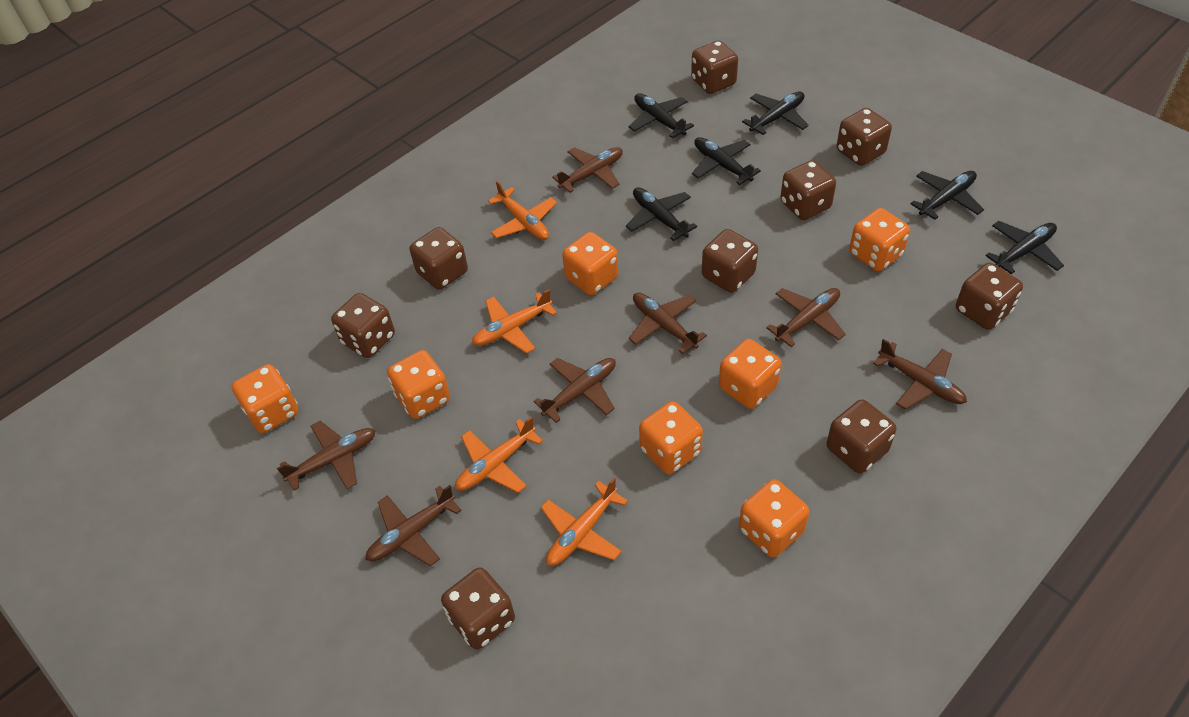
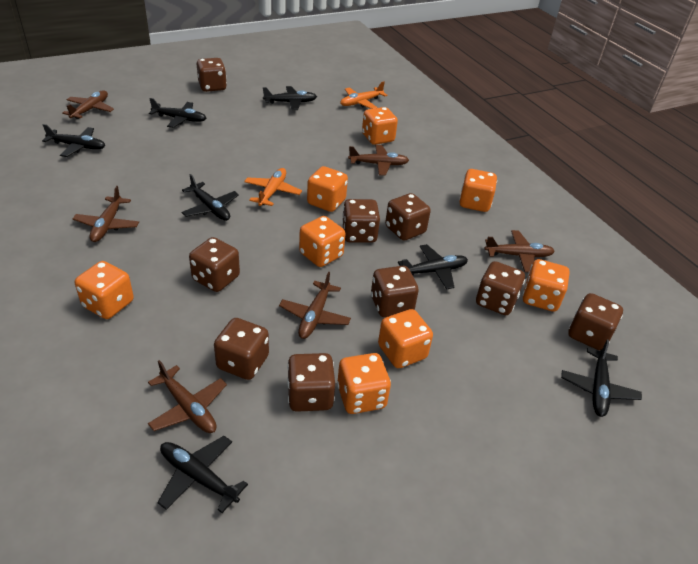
black plane: [626,187,697,241] [628,93,694,138] [692,137,761,185] [742,91,809,135] [910,171,984,220] [985,221,1064,274] = 6 -> [42,124,106,157] [149,98,206,128] [157,436,248,513] [181,174,239,221] [263,86,317,110] [398,244,468,289] [561,339,642,417] = 7
brown plane: [277,421,376,491] [365,485,462,566] [534,358,616,423] [552,147,623,193] [629,293,707,354] [766,288,846,347] [873,339,967,410] = 7 -> [62,91,114,119] [73,186,139,242] [148,360,227,433] [279,271,351,339] [348,145,409,176] [484,230,555,272] = 6
orange dice: [232,364,299,433] [387,350,450,419] [562,232,618,295] [639,401,703,474] [719,339,781,409] [739,479,809,558] [849,208,910,271] = 7 -> [75,261,134,319] [299,216,345,267] [307,166,348,212] [337,353,391,414] [362,107,398,145] [378,309,433,368] [459,169,497,212] [523,259,570,312] = 8
orange plane: [455,416,543,493] [472,289,557,354] [488,181,557,240] [540,478,628,566] = 4 -> [244,168,302,206] [340,81,388,109] = 2

